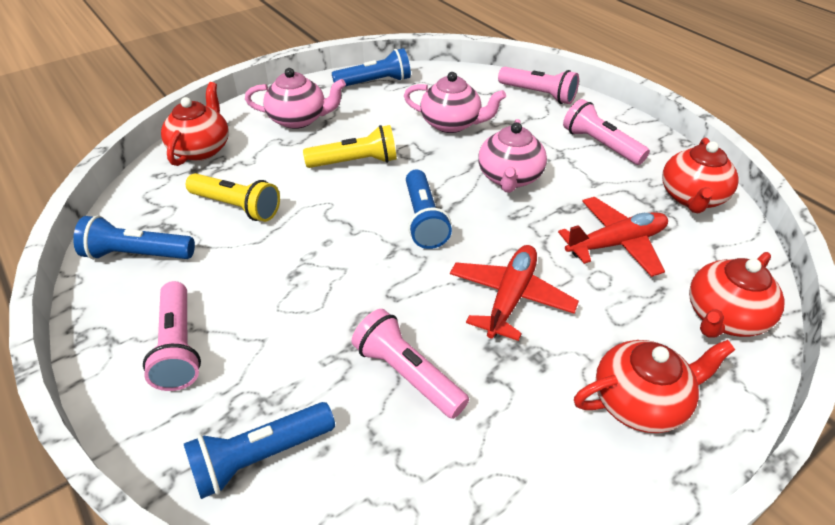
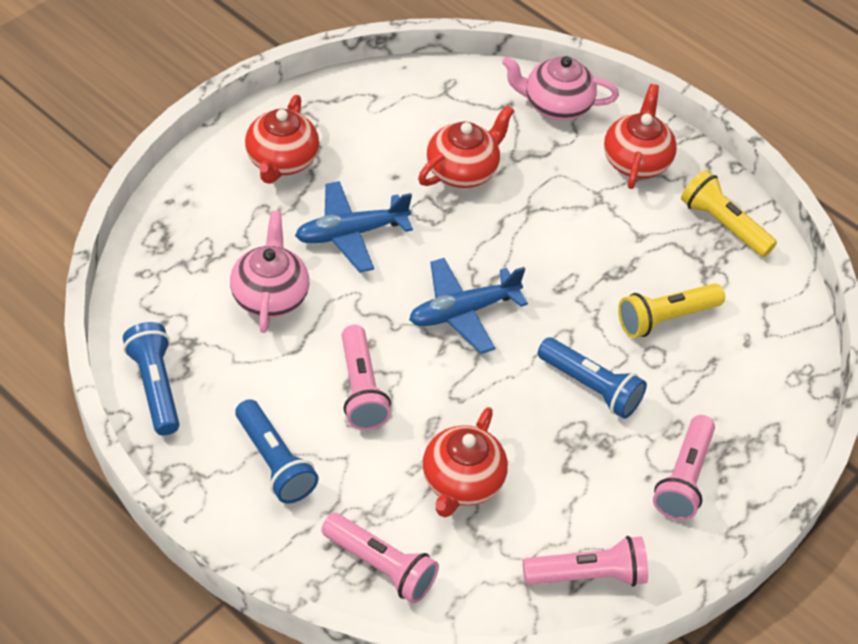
blue flashlight: [73,215,195,260] [184,402,335,499] [332,48,411,86] [406,170,452,249] = 4 -> [123,322,180,435] [235,399,319,504] [538,337,647,419] = 3
blue plane: none = 0 -> [295,181,413,273] [409,258,528,354] = 2
pink teapot: [245,68,346,129] [404,72,506,133] [478,119,547,193] = 3 -> [230,211,309,333] [502,56,619,120] = 2
red plane: [450,245,579,341] [558,197,668,277] = 2 -> none = 0

